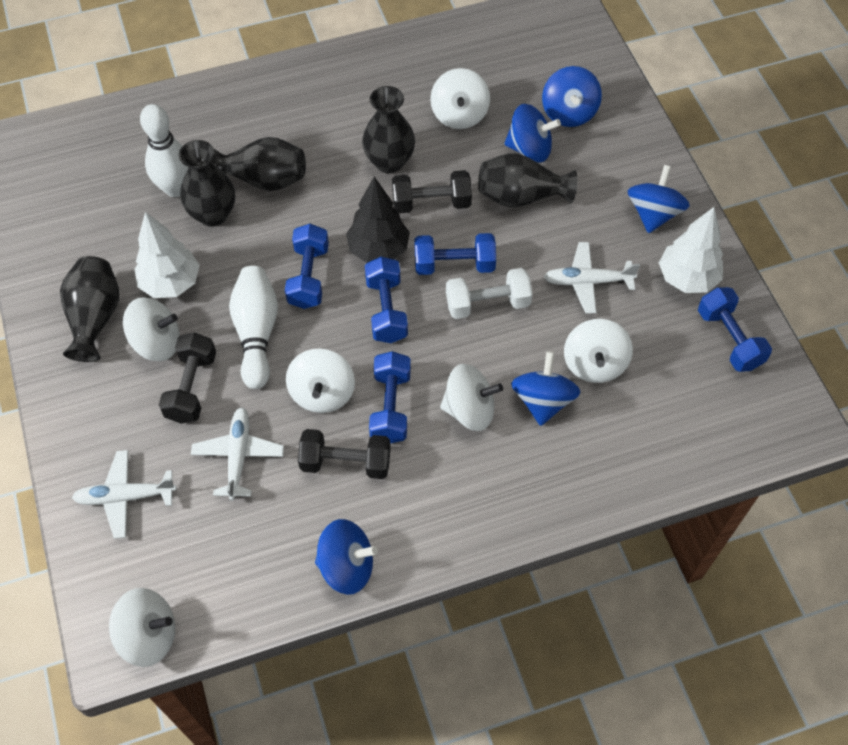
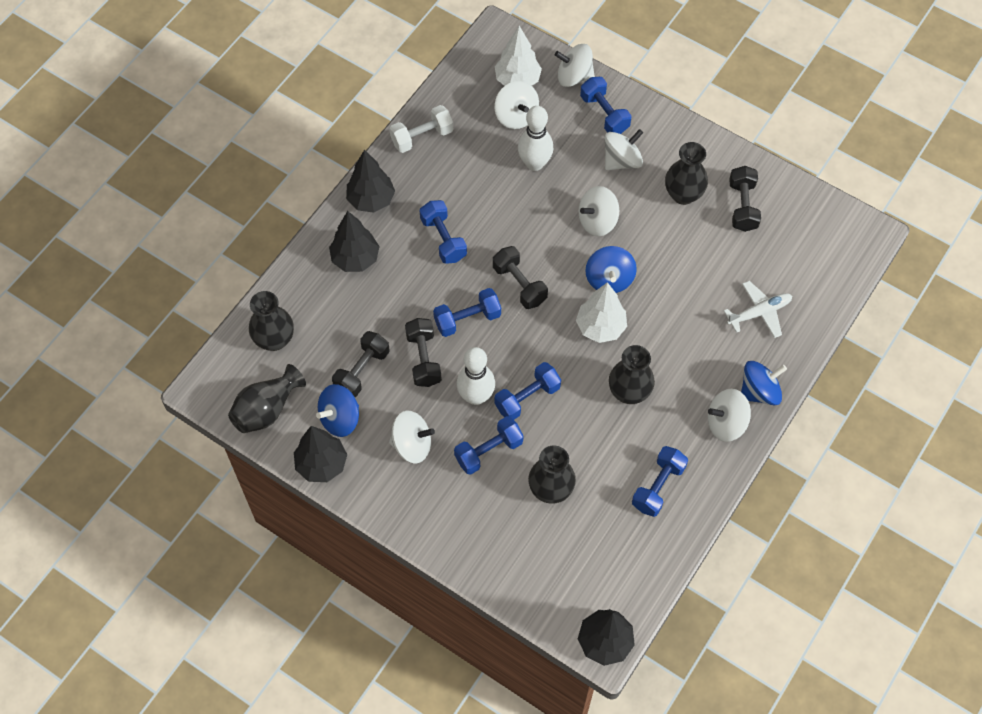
black dumbbell: [159,333,216,423] [298,429,391,479] [392,170,472,213] = 3 -> [332,331,390,397] [405,318,442,387] [493,246,548,309] [729,166,761,232] = 4
black tree: [346,177,410,263] = 1 -> [294,426,347,482] [329,211,380,272] [346,150,395,213] [578,609,635,666] = 4
blue dumbbell: [285,224,329,309] [365,257,408,343] [369,351,411,443] [414,233,496,275] [698,287,772,372] = 5 -> [419,200,467,264] [433,288,501,337] [454,416,524,475] [494,362,561,420] [580,77,631,134] [632,446,688,517] = 6
blue spinning top: [315,519,378,595] [504,104,561,163] [511,351,580,426] [542,66,602,127] [628,165,690,233] = 5 -> [316,384,359,437] [585,246,637,293] [741,361,787,405] = 3
white plane: [72,450,177,539] [191,407,284,501] [544,242,640,313] = 3 -> [724,281,792,338] = 1

